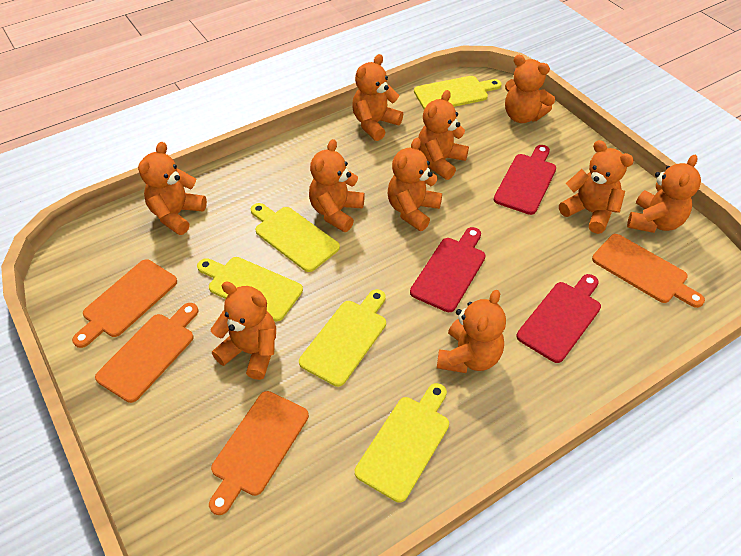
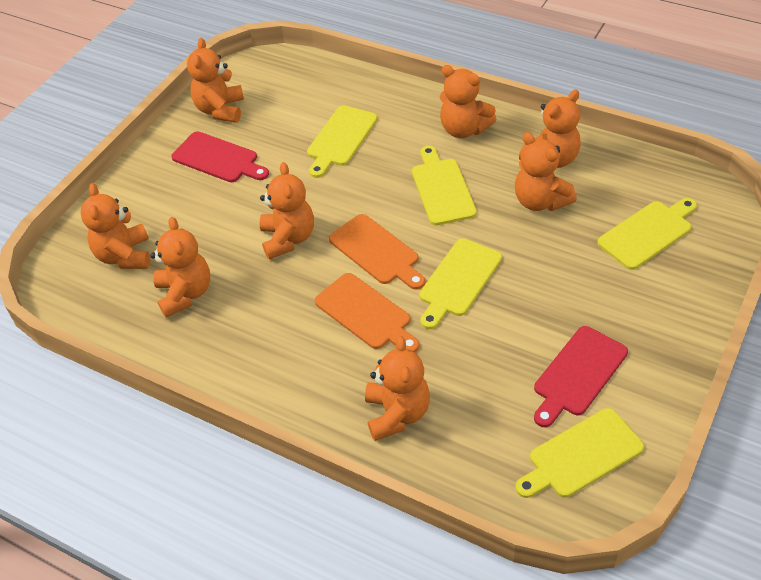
orange cutting board: [72,259,177,348] [95,303,199,403] [209,391,309,515] [592,234,705,308] = 4 -> [315,273,419,353] [329,214,425,290] = 2
orange teddy bear: [138,142,207,235] [211,282,276,380] [309,139,365,232] [352,54,403,141] [388,138,442,231] [418,90,469,180] [437,290,506,373] [505,55,555,123] [559,140,634,234] [627,155,701,233] = 10 -> [80,183,150,269] [150,217,210,318] [187,38,244,123] [260,162,314,259] [365,336,430,441] [440,65,496,138] [515,132,577,211] [519,90,581,168] = 8
red cutting board: [410,227,485,312] [494,145,556,215] [516,274,601,363] = 3 -> [171,131,269,182] [534,326,628,427] = 2

